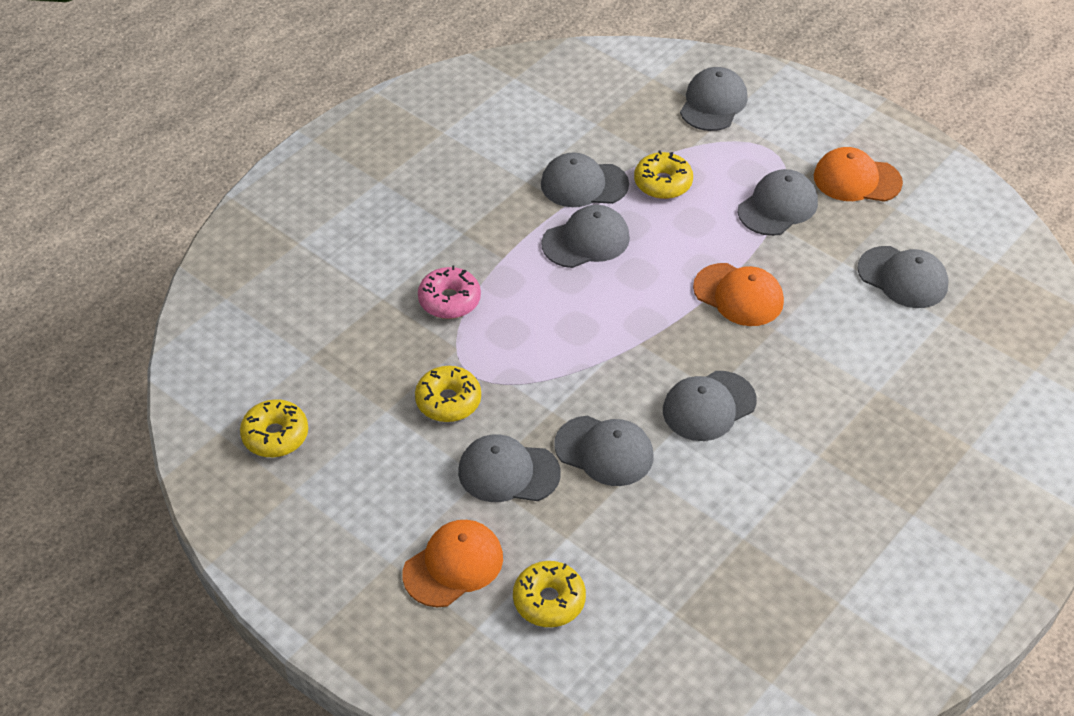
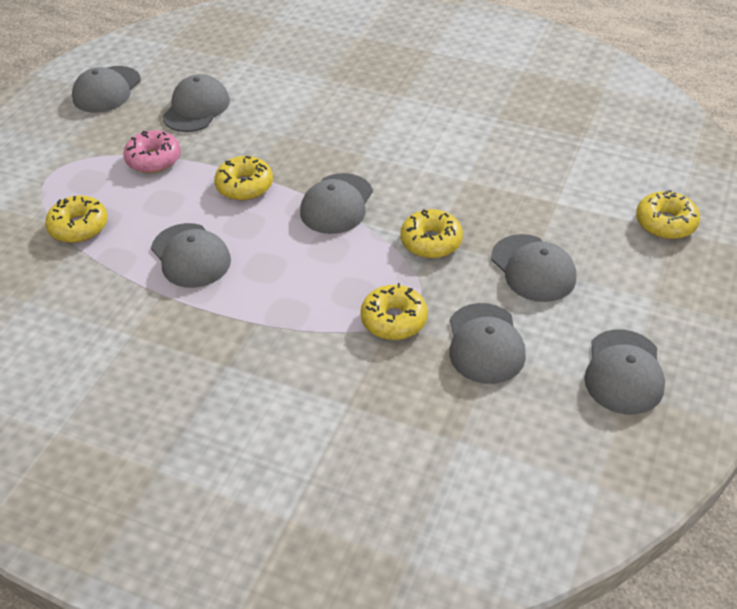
grey cap: [458,434,561,502] [541,153,629,207] [541,205,630,268] [554,416,653,486] [663,371,756,441] [680,67,748,131] [737,169,818,236] [857,246,949,308] = 8 -> [72,66,141,113] [151,223,231,288] [162,74,230,132] [300,173,373,234] [449,303,526,384] [491,234,576,302] [584,329,665,415] = 7
orange cap: [402,520,503,607] [693,263,784,326] [814,147,903,202] = 3 -> none = 0
yellow donut: [240,399,308,457] [415,366,481,422] [513,561,586,627] [634,150,693,199] = 4 -> [45,195,108,243] [214,156,273,201] [360,283,428,340] [400,209,463,258] [636,190,700,239] = 5

